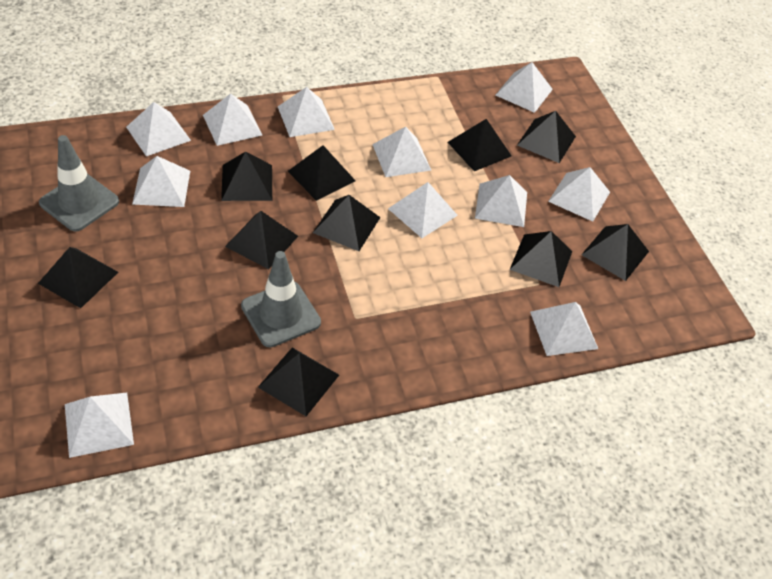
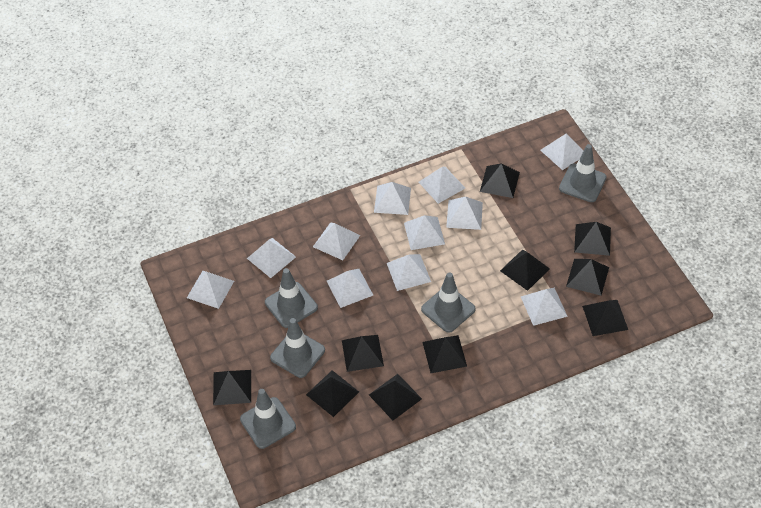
grey traffic cone: [39,135,119,232] [241,251,321,348] = 2 -> [240,389,296,449] [265,268,318,328] [270,318,325,378] [421,272,476,333] [559,144,607,202] = 5

